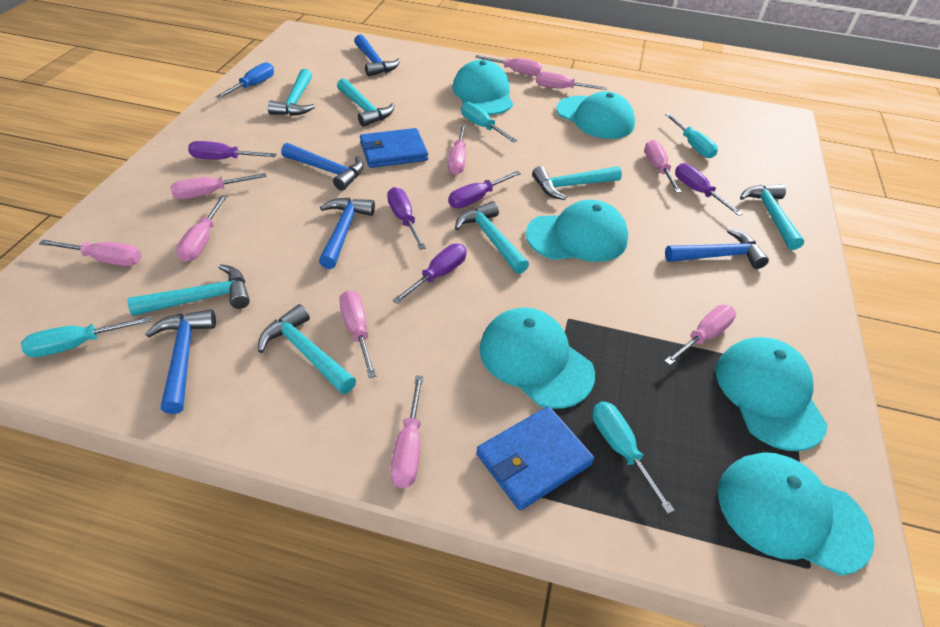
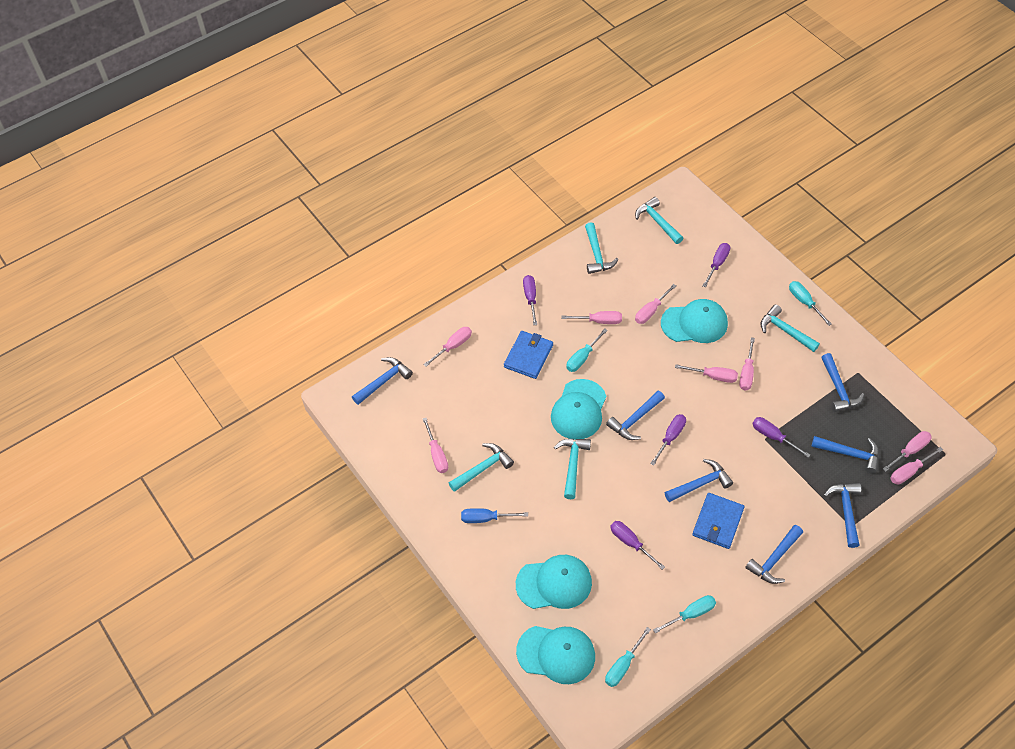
blue hammer: [145,309,216,414] [281,143,364,191] [319,198,375,269] [354,35,401,76] [665,228,769,269] = 5 -> [352,357,413,405] [606,391,665,440] [665,459,733,502] [745,525,803,584] [811,436,879,474] [821,353,864,412] [824,483,861,548] = 7
pink screwdriver: [39,240,141,266] [170,173,267,199] [176,195,227,262] [339,290,376,378] [390,375,423,488] [448,124,466,175] [475,55,542,76] [536,72,607,90] [644,140,682,193] [664,305,736,365] = 10 -> [423,327,472,367] [423,418,448,473] [561,311,622,324] [635,284,676,324] [675,364,738,383] [739,337,755,391] [883,431,932,472] [890,447,943,484] = 8
turquoise cap: [452,60,513,115] [479,308,595,409] [526,200,628,262] [557,91,635,139] [716,337,828,451] [718,452,875,576] = 6 -> [516,555,592,609] [516,626,595,684] [551,379,606,440] [661,299,728,343] = 4
turquoise hammer: [127,264,250,316] [258,304,356,394] [268,69,315,116] [337,78,394,127] [455,201,529,274] [532,166,622,200] [740,184,804,250] = 7 -> [449,443,514,492] [554,439,591,499] [585,222,618,274] [635,197,683,244] [760,304,820,352] = 5

